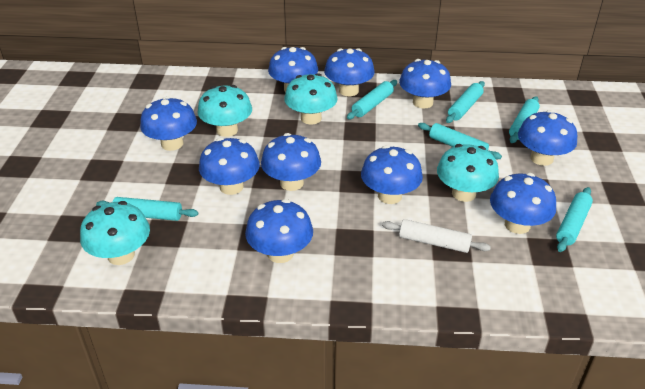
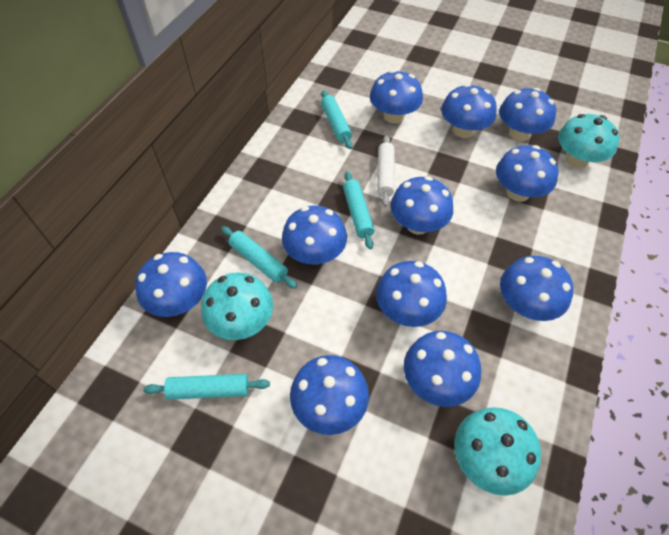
blue mushroom: [140,96,197,151] [199,138,260,195] [245,199,313,263] [261,133,321,191] [268,47,318,92] [324,48,375,96] [361,145,423,204] [399,59,451,109] [490,173,556,234] [518,110,577,166] = 10 -> [135,252,207,317] [282,205,347,265] [290,355,369,435] [370,70,423,123] [376,261,447,327] [390,176,453,235] [404,331,481,407] [441,84,497,138] [496,145,558,202] [499,88,556,141] [500,256,573,321] = 11
turquoise mushroom: [80,201,150,265] [197,85,252,137] [284,73,338,125] [437,144,499,202] = 4 -> [201,273,273,340] [454,407,541,496] [558,114,619,168] = 3
turquoise rolling pin: [96,197,198,221] [347,80,397,119] [418,123,502,159] [446,81,485,123] [509,96,540,143] [556,187,593,252] = 6 -> [143,374,270,400] [221,226,297,289] [321,90,352,149] [343,171,374,249] = 4

